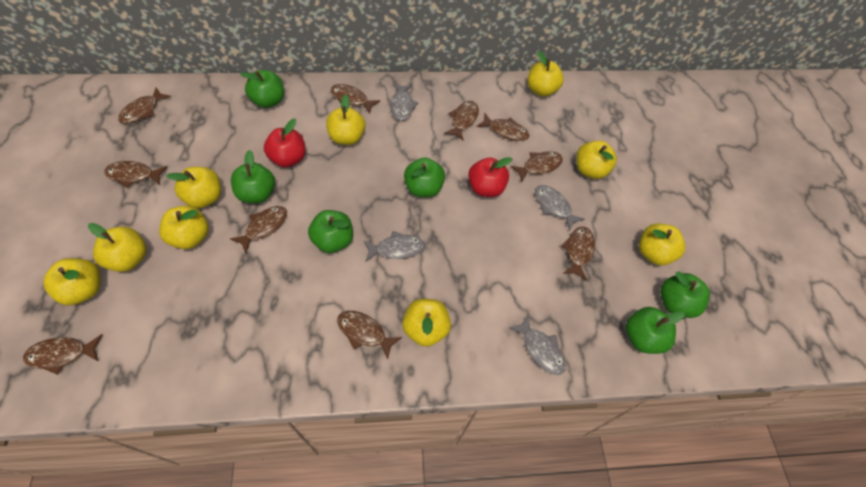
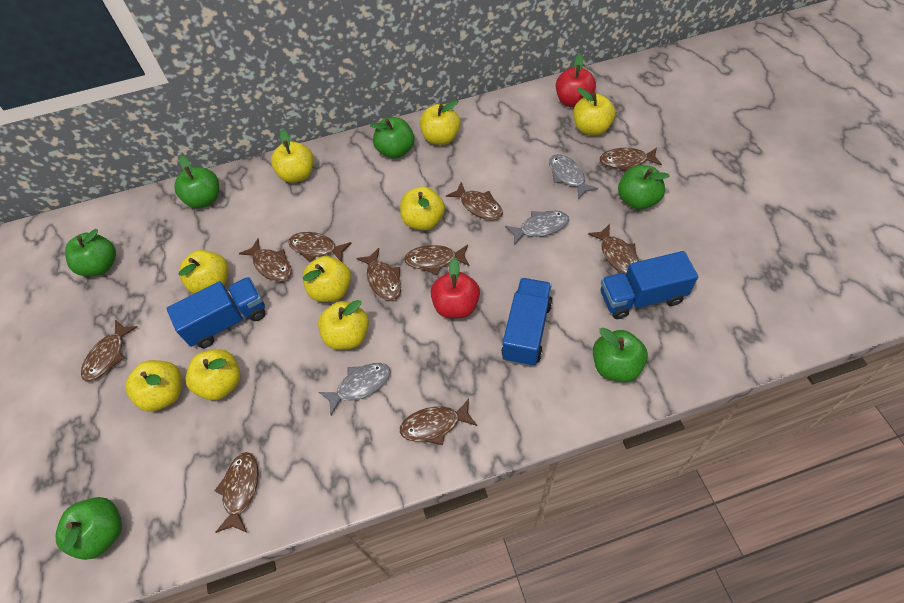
blue truck: none = 0 -> [166,277,265,348] [501,278,553,367] [601,251,698,319] = 3
grey fish: [363,231,425,262] [390,83,418,121] [509,315,566,375] [535,185,585,231] = 4 -> [319,363,391,415] [505,210,569,245] [549,154,598,199] = 3

